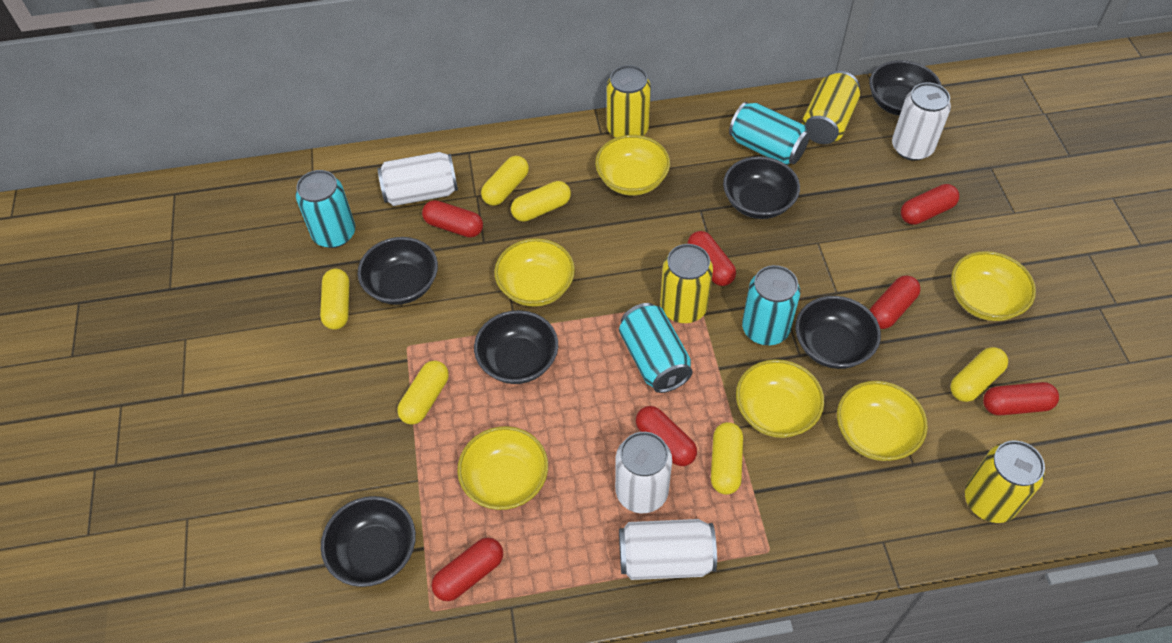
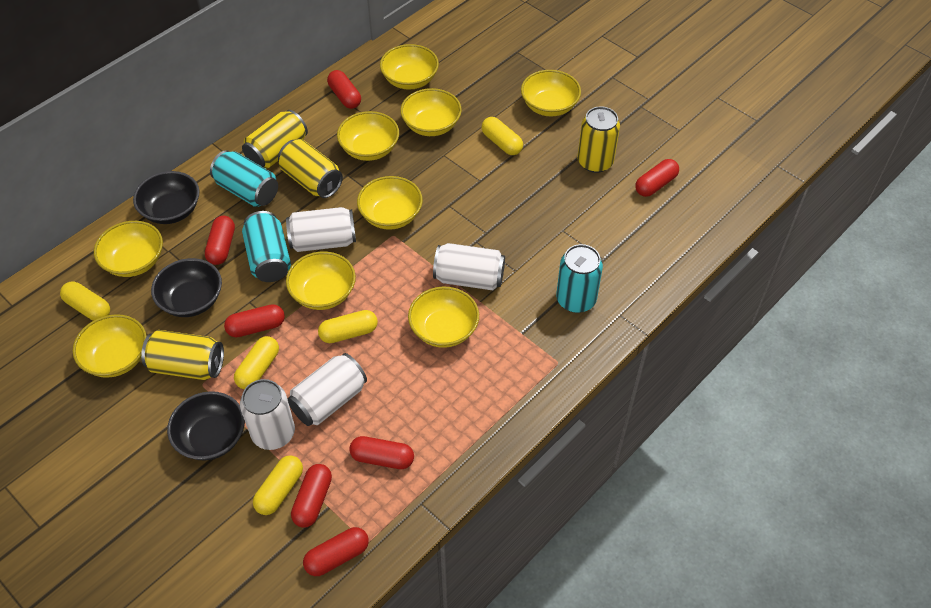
black bowl: [321,496,416,587] [358,237,438,305] [474,310,558,384] [723,156,800,219] [795,296,881,369] [869,60,942,116] = 6 -> [133,171,199,224] [151,258,222,317] [167,391,245,460] = 3
turquoise can: [296,170,355,248] [619,303,693,393] [729,102,810,165] [742,265,800,345] = 4 -> [210,150,278,207] [242,211,291,282] [556,244,603,313] = 3
yellow bowl: [457,426,548,510] [494,238,575,307] [595,135,670,196] [736,359,824,438] [837,381,928,461] [951,251,1036,321] = 6 -> [73,314,147,378] [94,221,163,277] [286,251,356,310] [337,111,399,161] [357,176,423,230] [380,44,439,90] [400,88,462,136] [408,287,479,348] [521,70,581,117] = 9
yellow capsule: [320,269,349,330] [397,361,449,425] [481,156,529,206] [511,181,571,222] [711,422,743,495] [950,347,1008,402] = 6 -> [60,282,110,321] [234,336,279,389] [253,455,303,515] [318,310,378,343] [481,117,523,155] = 5

